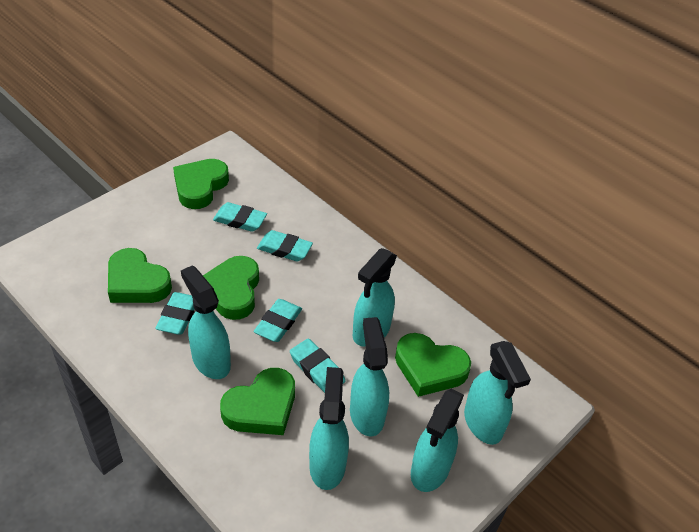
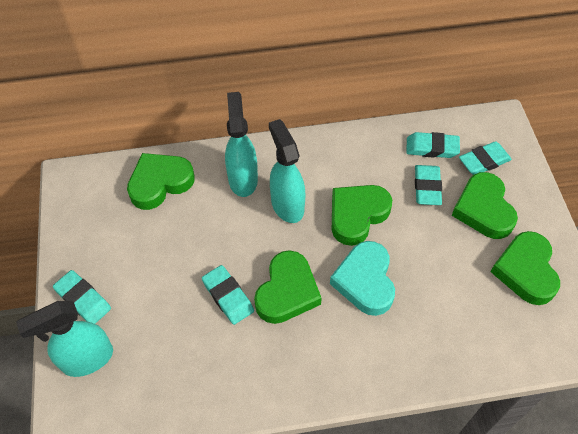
turquoise heart: none = 0 -> [330,241,395,316] = 1
turquoise spray bottle: [181,265,231,379] [309,367,349,490] [350,317,389,436] [353,248,397,347] [411,389,464,492] [464,341,531,445] = 6 -> [16,301,113,377] [225,92,258,197] [269,119,305,223] = 3

